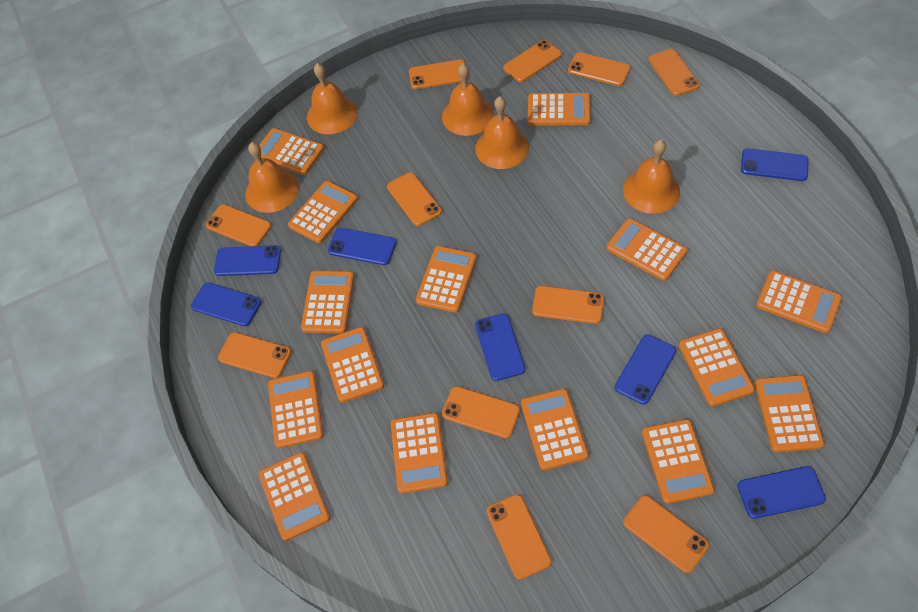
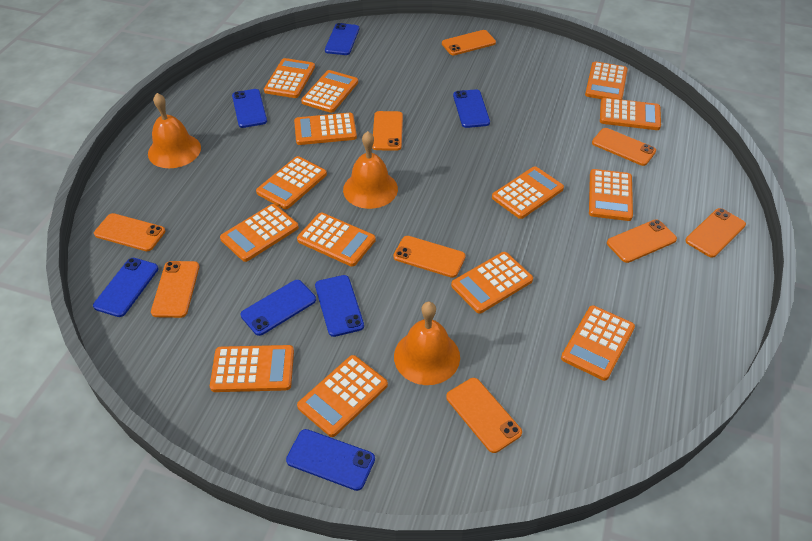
orange bell: [245,142,299,213] [307,63,358,134] [442,63,494,136] [475,96,529,169] [623,140,680,214] = 5 -> [148,93,201,168] [343,131,398,209] [394,302,460,385] = 3
orange calculator: [259,452,330,541] [260,128,324,175] [268,371,324,448] [288,181,358,243] [301,271,354,333] [321,327,384,403] [391,413,448,493] [416,246,477,313] [521,389,589,470] [528,93,591,125] [606,218,687,281] [642,419,715,504] [679,328,755,407] [755,375,824,452] [756,270,842,333] = 15 -> [210,345,294,392] [220,204,299,262] [256,156,327,209] [264,58,315,98] [294,113,357,145] [297,213,376,267] [297,355,388,437] [301,70,358,113] [451,252,533,313] [492,166,564,219] [561,305,635,381] [585,62,628,100] [589,169,633,221] [600,98,661,130] = 14
orange phone: [206,204,271,246] [218,332,291,378] [387,172,442,226] [409,60,465,89] [442,386,520,438] [487,494,552,580] [503,40,562,82] [532,286,604,324] [568,52,630,86] [623,495,709,573] [649,49,700,96] = 11 -> [94,213,165,251] [151,261,199,318] [372,111,403,151] [393,236,466,278] [442,30,496,55] [446,378,522,453] [592,128,656,166] [607,219,677,263] [685,208,746,258] = 9

